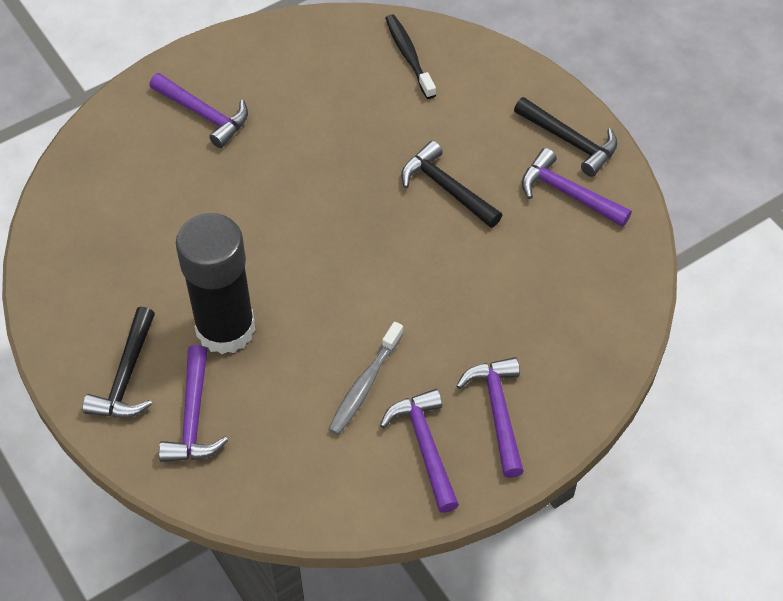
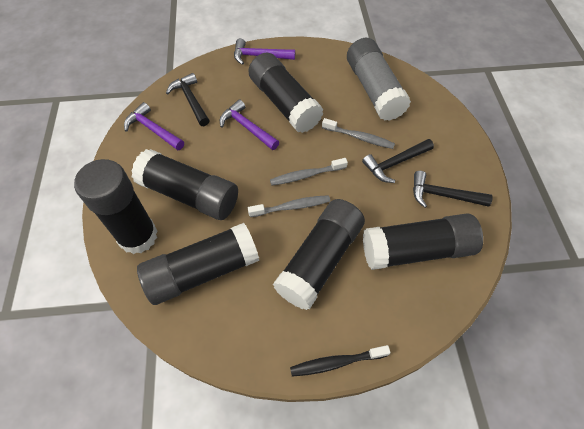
black glue stick: [176,213,255,354] = 1 -> [74,159,157,254] [131,149,238,220] [137,223,259,305] [249,53,323,133] [273,199,365,310] [363,214,483,270] = 6
grey glue stick: none = 0 -> [347,38,411,121] = 1
grey toothbrush: [328,322,404,435] = 1 -> [248,195,330,217] [270,158,348,186] [322,118,395,149] = 3
purple hammer: [149,73,248,148] [159,345,228,462] [380,389,459,513] [456,357,524,478] [522,148,632,227] = 5 -> [124,102,184,150] [220,99,279,150] [234,38,295,65] = 3

